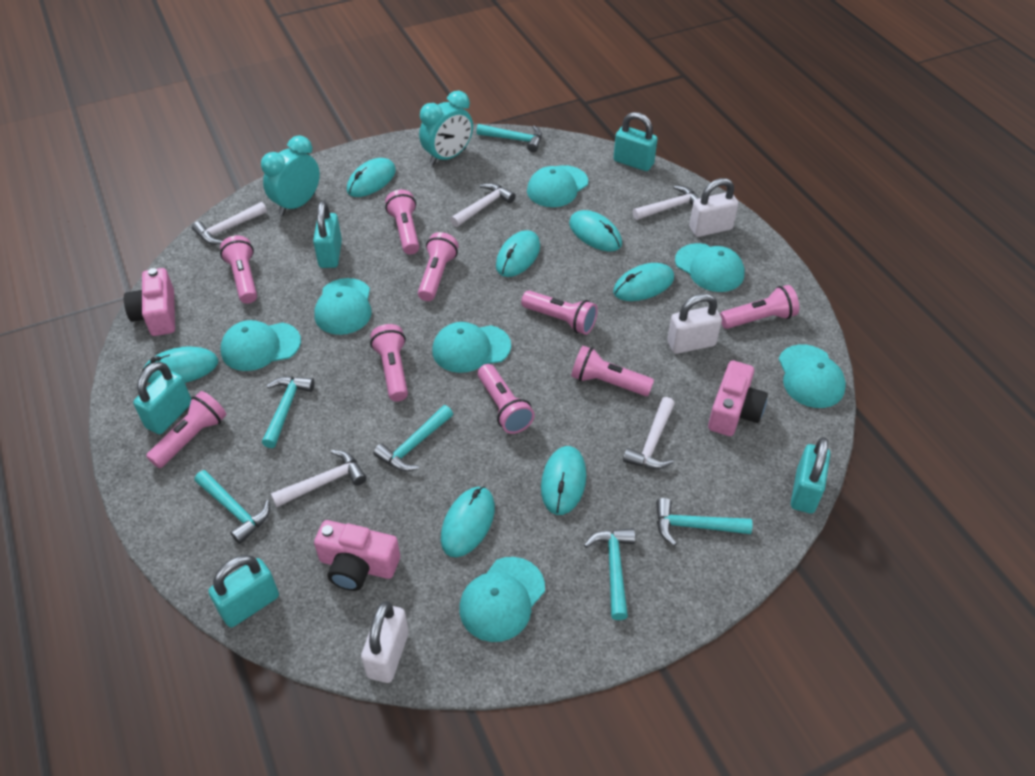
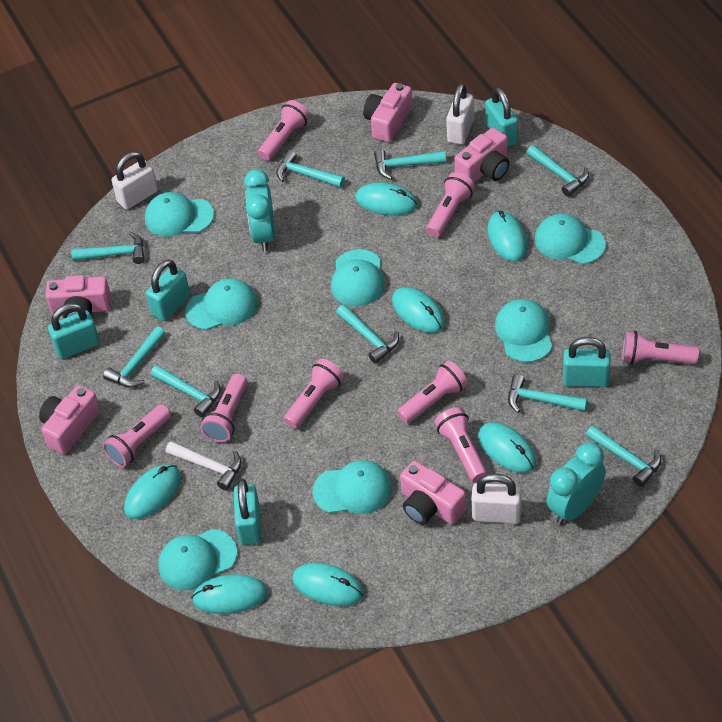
pink camera: [124,268,175,336] [314,520,400,591] [708,360,768,436] = 3 -> [39,385,100,454] [46,275,111,318] [363,83,413,142] [400,461,466,525] [454,128,510,183] = 5
pink flashlight: [146,391,226,468] [220,235,257,304] [370,324,408,402] [385,189,419,254] [418,232,458,301] [478,364,535,434] [521,290,598,335] [571,346,654,396] [720,285,799,329] = 9 -> [103,404,171,467] [200,374,248,442] [258,100,310,161] [284,358,344,429] [397,360,468,423] [426,172,475,237] [435,407,488,482] [622,331,699,364] = 8
turquoise hammer: [195,470,270,544] [262,376,315,448] [373,405,453,472] [476,124,542,152] [584,528,635,620] [656,498,753,546] = 6 -> [71,232,144,264] [103,327,166,388] [151,365,221,417] [276,150,345,188] [336,304,399,364] [374,149,446,179] [508,374,587,413] [527,145,589,197] [586,425,661,487] = 9
white hammer: [192,202,267,245] [271,450,367,507] [450,183,516,227] [623,397,675,469] [632,185,700,220] = 5 -> [166,441,242,490] = 1

